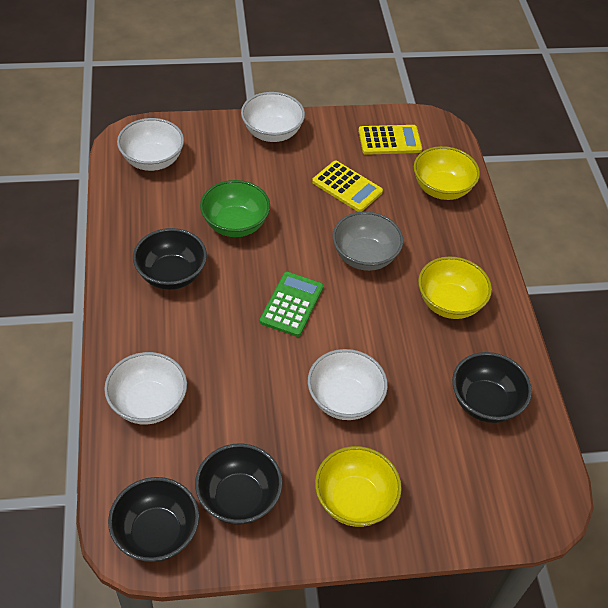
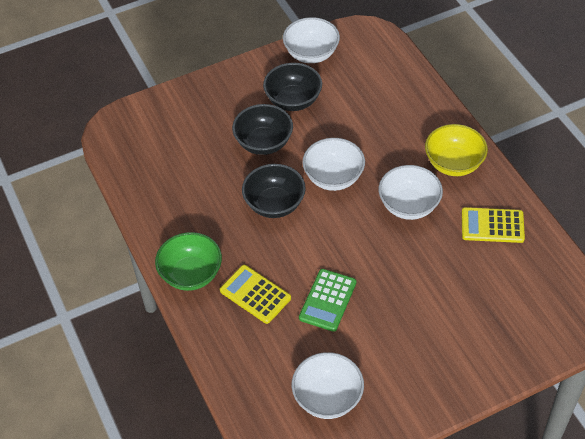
black bowl: [108,477,199,562] [133,228,207,290] [195,443,283,525] [452,352,532,423] = 4 -> [232,104,293,155] [242,164,306,218] [263,63,322,111] = 3
grey bowl: [332,211,403,271] = 1 -> none = 0
yellow bowl: [315,446,402,527] [414,146,480,200] [418,256,492,319] = 3 -> [425,124,488,176] = 1

